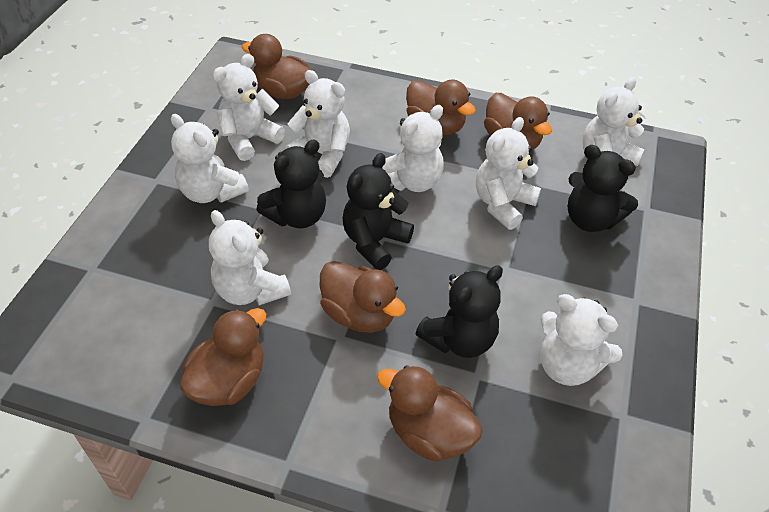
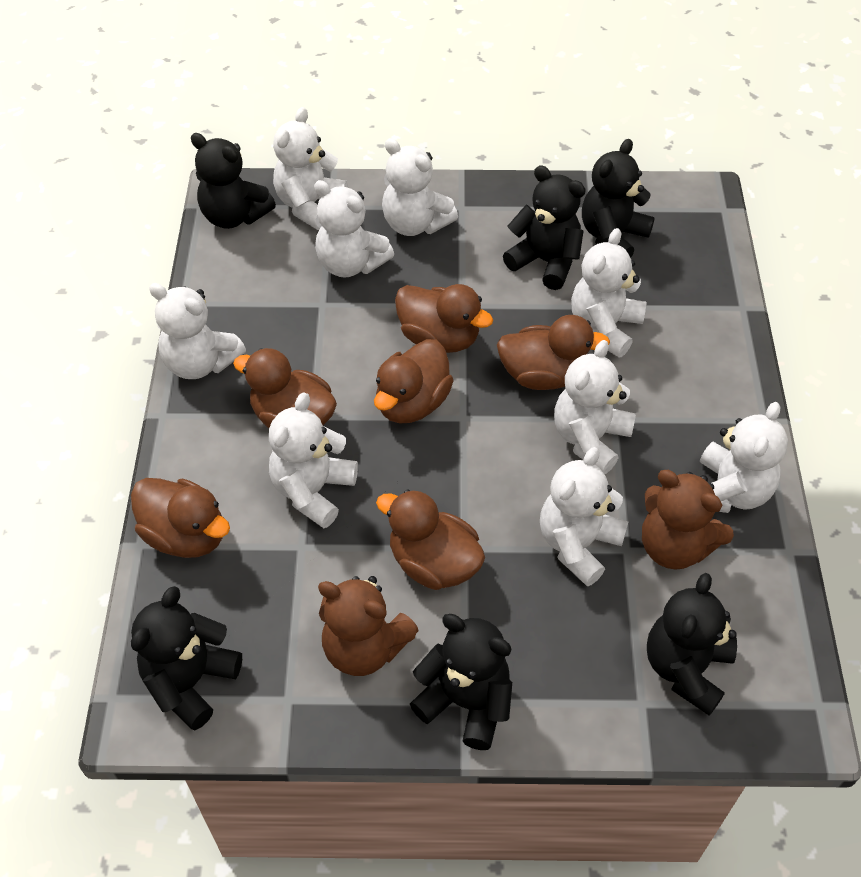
black teddy bear: [257,140,326,228] [343,153,414,270] [416,265,503,358] [568,145,638,232] = 4 -> [131,586,242,730] [191,133,276,229] [410,614,512,750] [503,165,586,290] [582,139,655,258] [647,573,737,716] = 6
brown teddy bear: none = 0 -> [318,576,419,676] [642,470,734,570] = 2
white teddy bear: [171,114,249,203] [209,210,291,305] [213,54,285,161] [285,70,350,178] [382,105,444,192] [476,117,541,230] [540,294,622,386] [582,77,645,166] = 8 -> [149,283,246,379] [269,392,358,528] [273,107,348,230] [314,180,394,278] [382,138,458,236] [540,447,628,586] [554,340,636,474] [571,228,646,358] [700,402,788,513] = 9

